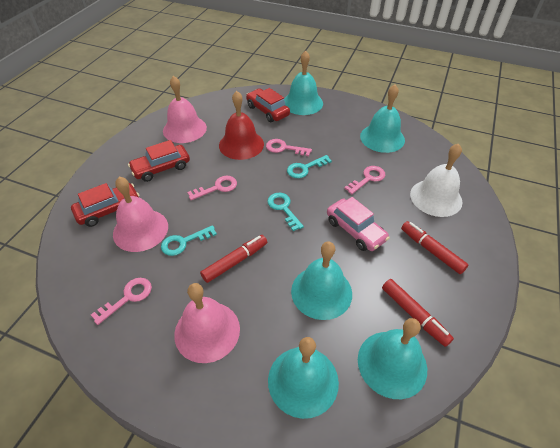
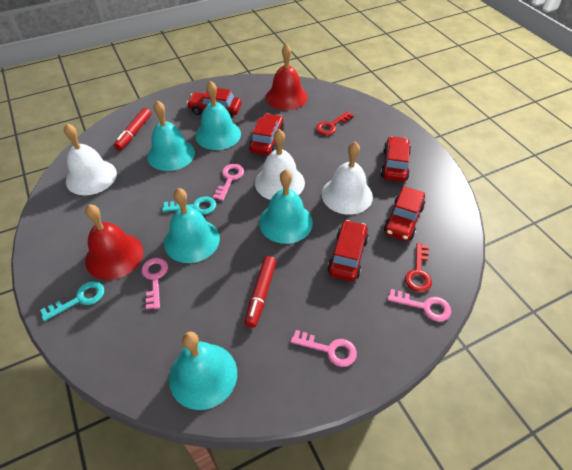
pink bell: [113,177,168,252] [163,76,207,143] [174,283,240,363] = 3 -> none = 0
pink car: [327,197,390,251] = 1 -> none = 0
red bell: [219,91,264,160] = 1 -> [85,204,143,280] [266,44,307,110] = 2
red car: [71,183,139,227] [128,140,190,182] [246,88,290,122] = 3 -> [186,88,241,117] [249,113,284,156] [327,220,369,281] [380,136,411,182] [384,186,425,241] = 5
red key: none = 0 -> [316,111,354,135] [405,243,432,292] = 2
red marker: [200,235,267,283] [382,279,454,347] [401,221,468,274] = 3 -> [114,108,151,150] [245,256,276,328] = 2
turquoise key: [161,225,217,256] [267,193,304,231] [287,155,332,178] = 3 -> [40,281,104,321] [162,196,216,215] = 2
white bell: [410,143,462,217] = 1 -> [64,123,117,195] [255,129,305,200] [322,142,373,215] = 3

